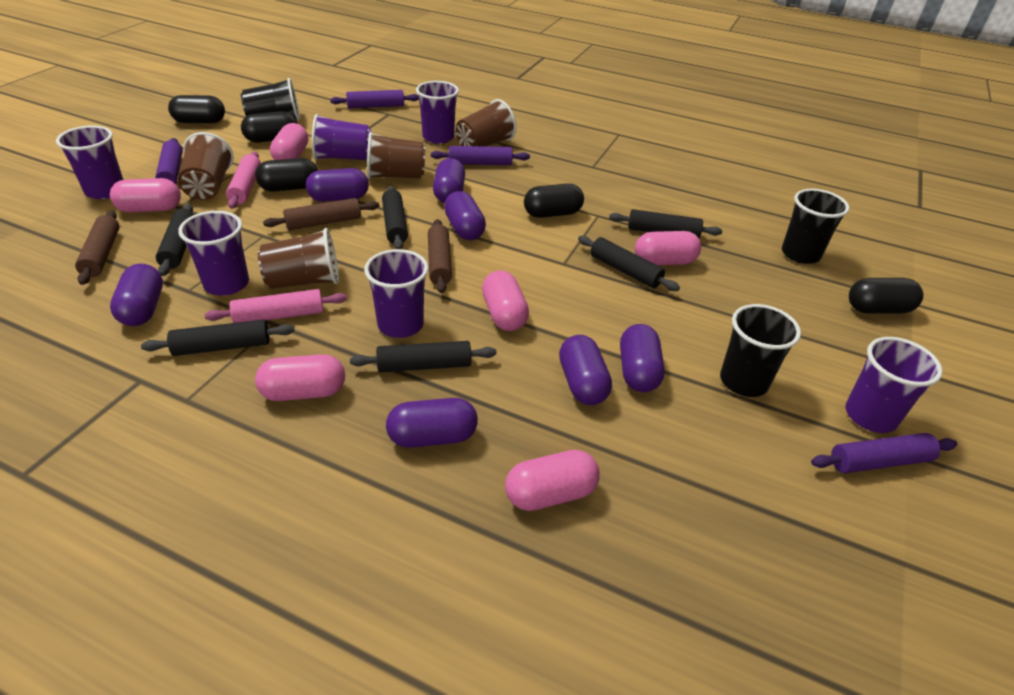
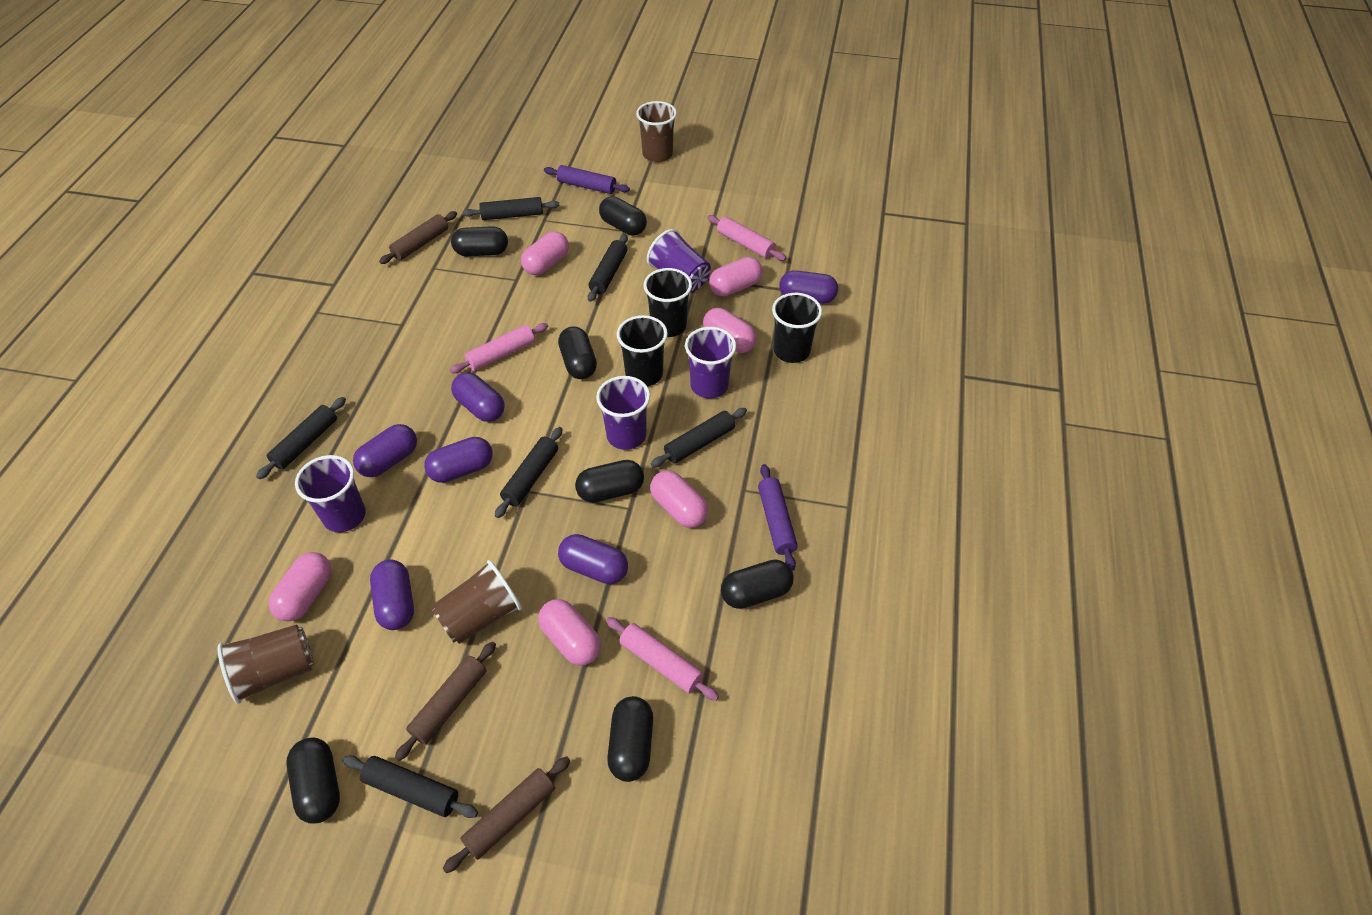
black capsule: [168,95,225,123] [241,111,298,143] [255,158,318,192] [524,184,584,218] [849,278,924,314] = 5 -> [287,738,340,824] [451,226,508,256] [558,326,597,379] [575,460,644,503] [599,196,647,236] [607,696,653,782] [721,559,794,609] = 7
brown cup: [178,132,234,200] [258,228,339,289] [367,132,425,179] [456,99,516,147] = 4 -> [218,624,314,704] [432,560,522,644] [636,101,677,162] = 3
pink rolling pin: [204,289,347,323] [226,152,261,209] = 2 -> [450,323,548,373] [606,617,719,701] [707,215,786,261] = 3
purple capsule: [110,263,163,326] [306,168,369,202] [386,398,478,448] [433,158,465,203] [444,191,486,240] [559,335,612,405] [620,324,665,392] = 7 -> [353,424,417,477] [370,560,414,630] [424,437,493,483] [451,372,505,422] [558,534,628,584] [779,270,838,304] = 6
purple cup: [56,125,123,199] [178,211,249,296] [312,114,371,160] [364,249,428,338] [416,81,459,144] [846,337,943,433] = 6 -> [295,455,366,532] [596,376,650,450] [647,229,711,292] [685,327,736,398] = 4
purple rolling pin: [155,138,183,184] [330,90,419,108] [431,146,530,165] [811,433,957,473] = 4 -> [544,165,630,194] [758,464,798,571] = 2

